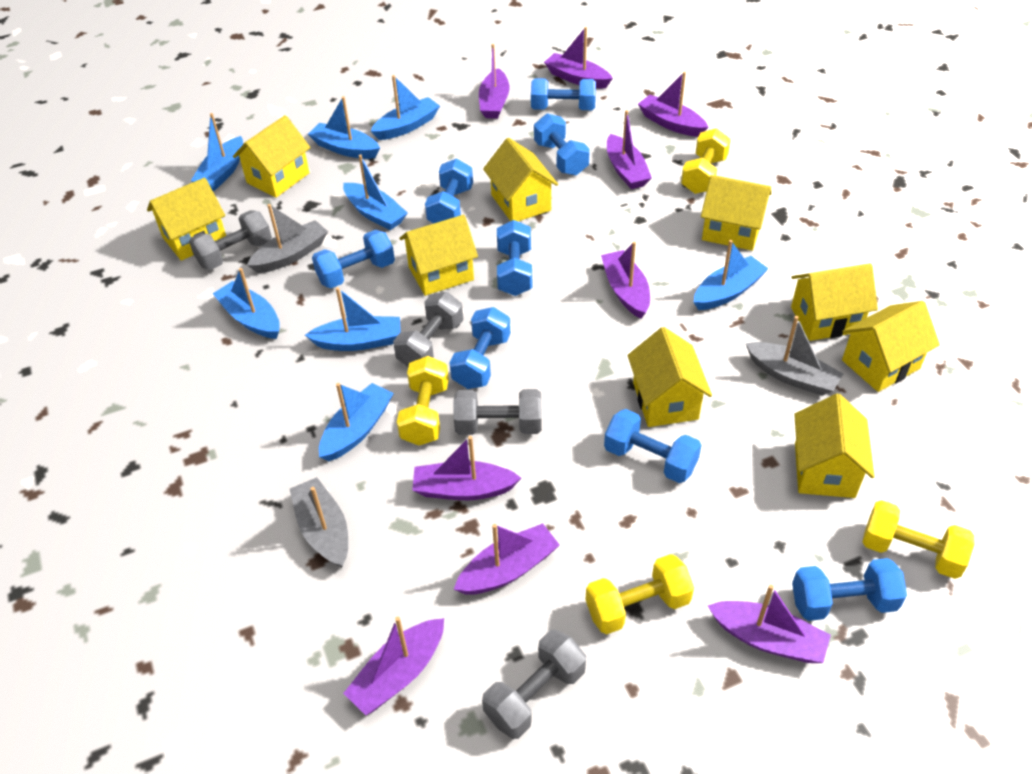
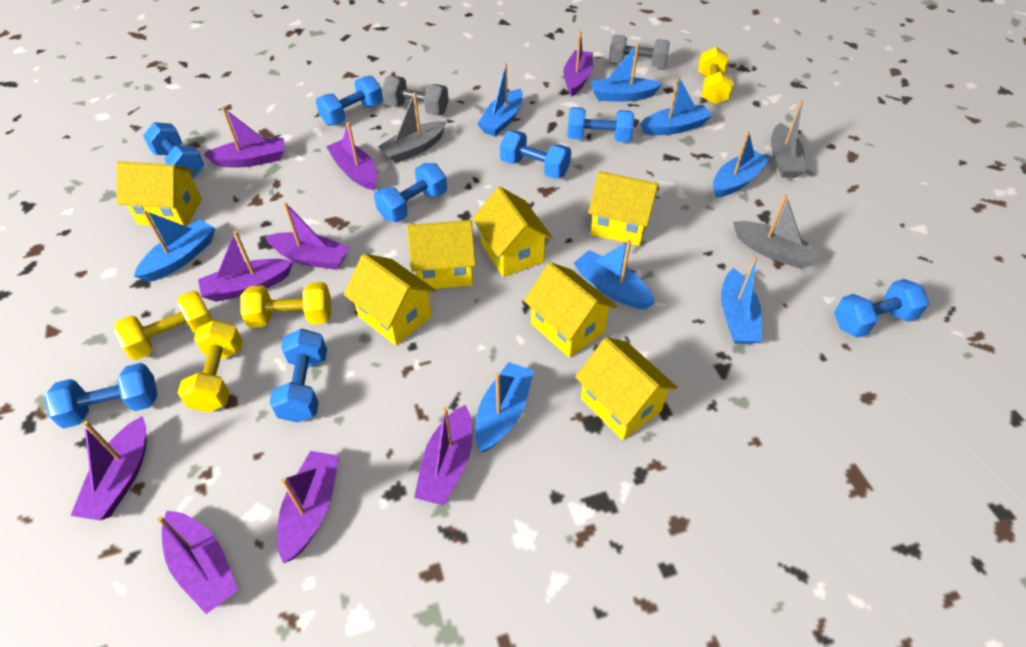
grey dumbbell: [189,210,272,270] [393,292,463,367] [454,389,542,435] [482,630,586,739] = 4 -> [382,76,449,115] [609,34,670,68] = 2
yellow house: [147,178,226,261] [233,115,311,198] [400,215,478,296] [483,138,558,222] [628,327,712,427] [701,175,772,251] [791,263,878,341] [794,394,875,498] [842,301,940,392] = 9 -> [117,161,202,226] [344,254,436,345] [407,220,476,289] [473,187,553,277] [524,262,617,358] [575,337,677,440] [588,171,659,246] = 7

